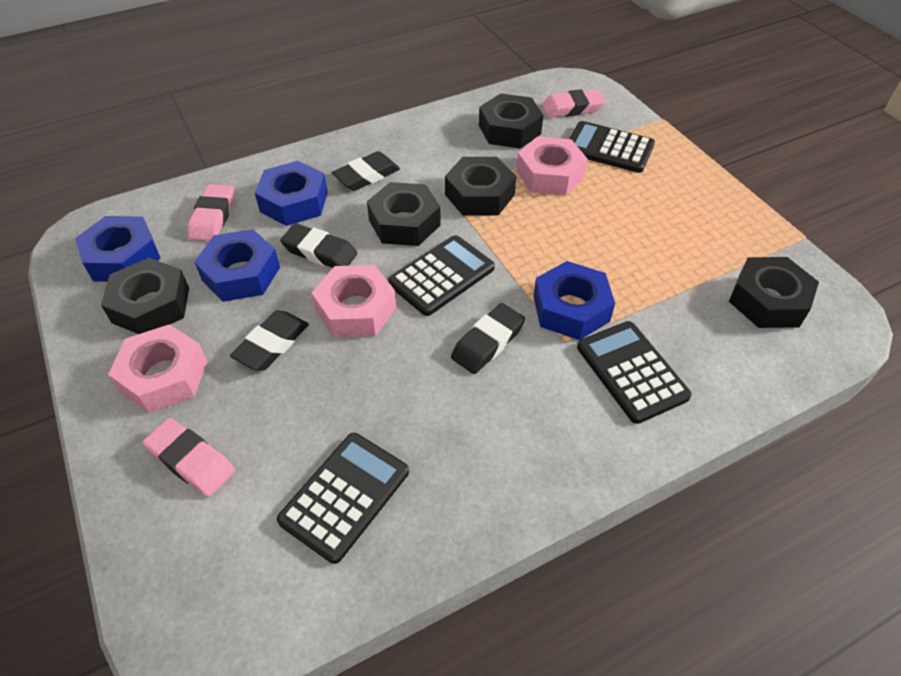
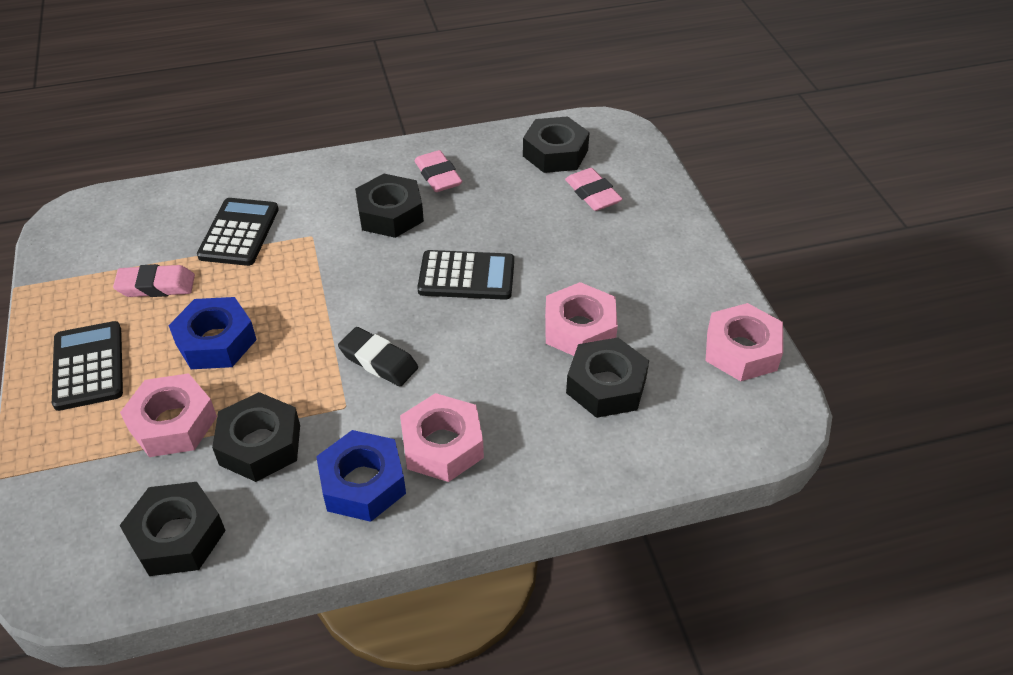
black calculator: [277,433,409,564] [388,235,495,316] [569,121,655,173] [577,321,692,424] = 4 -> [52,321,123,411] [197,198,279,266] [417,250,514,300] = 3
black eraser: [230,310,309,370] [280,224,357,268] [332,151,400,191] [451,303,525,374] = 4 -> [338,327,418,387] = 1
blue nut: [75,216,161,282] [194,229,280,302] [255,161,328,226] [533,261,615,340] = 4 -> [168,297,257,369] [316,430,406,522] = 2
pink nut: [108,324,208,413] [312,265,396,338] [516,136,588,195] = 3 -> [120,373,217,457] [400,393,484,482] [545,282,618,356] [705,303,783,381] = 4

